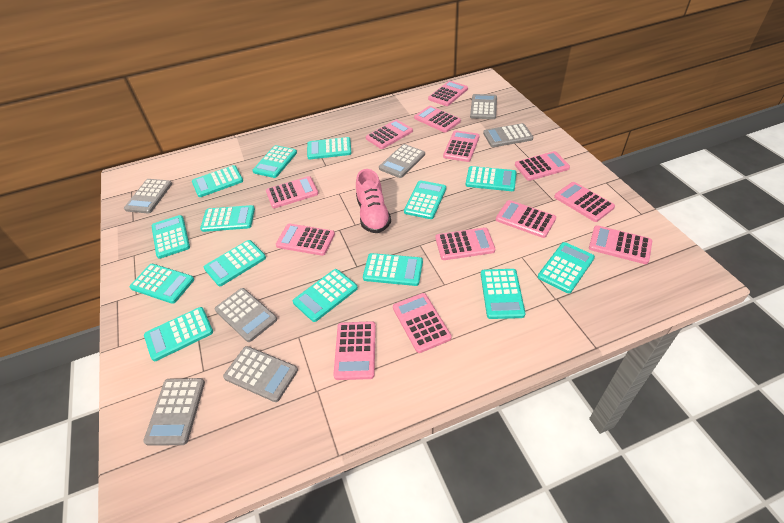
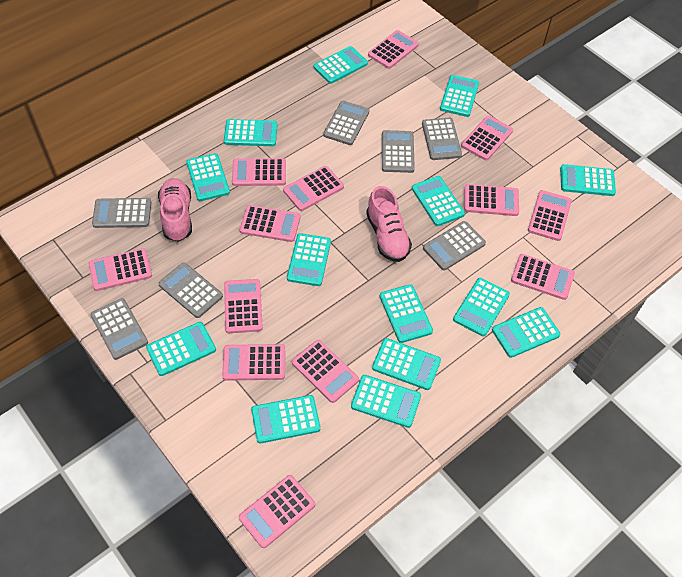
pink shoe: [356,169,391,233] = 1 -> [158,178,192,242] [366,186,412,262] = 2

